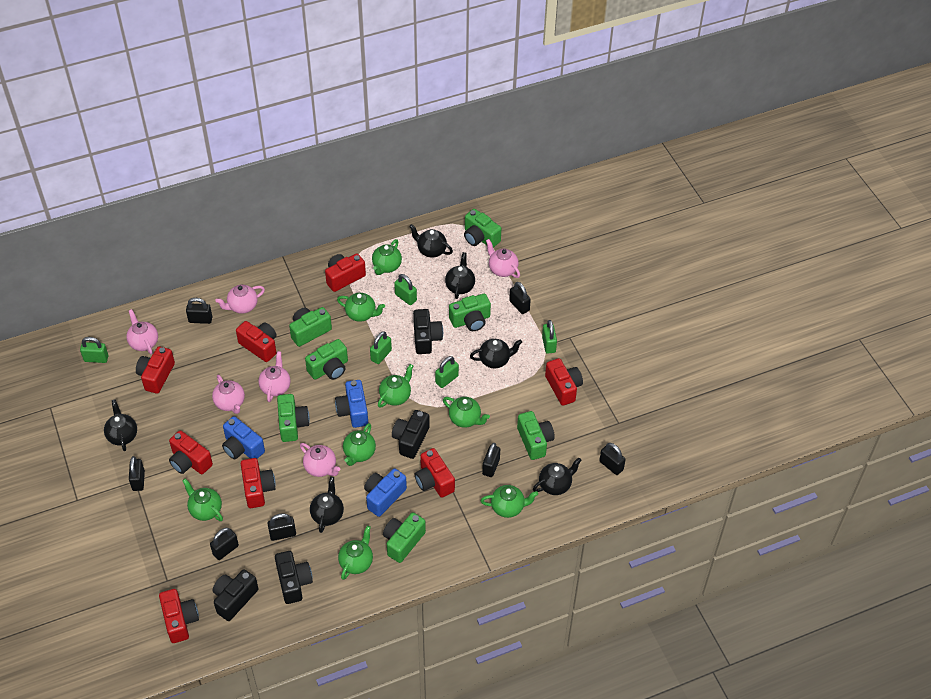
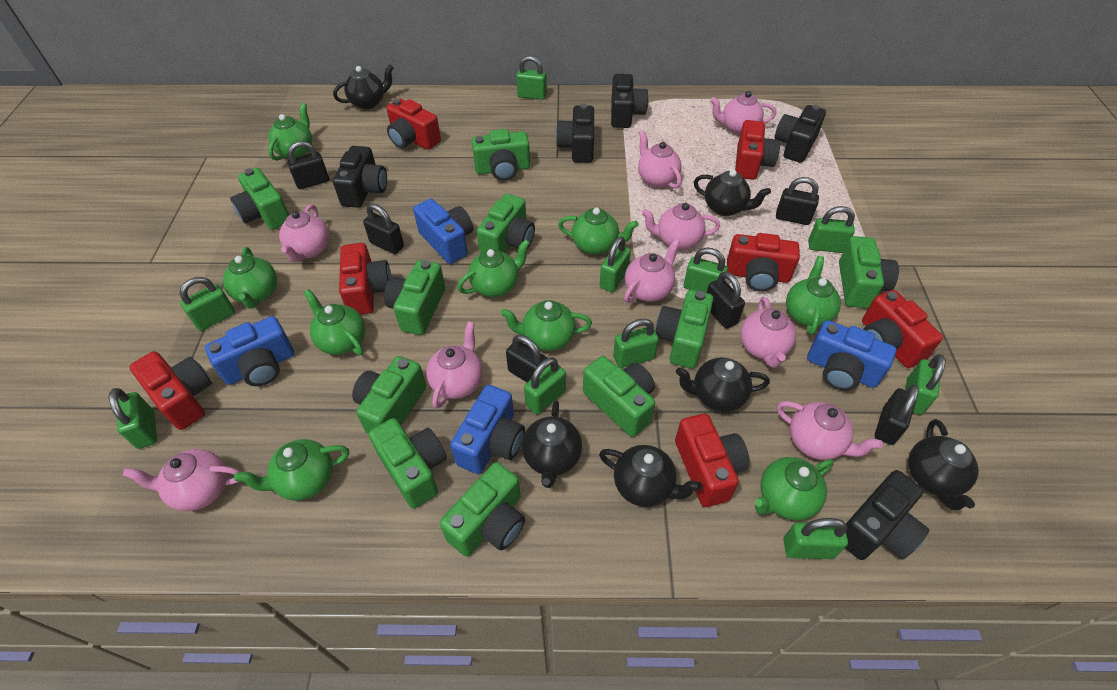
black camera: [213,569,258,621] [275,551,313,604] [392,410,430,459] [413,309,443,354] = 4 -> [333,146,387,208] [556,104,594,163] [611,74,649,128] [775,105,826,163] [845,470,929,560] = 5
black padlock: [129,456,145,491] [186,298,212,324] [210,528,239,560] [268,513,296,541] [482,443,500,477] [509,282,531,314] [599,443,626,475] = 7 -> [287,141,329,189] [363,203,404,254] [506,335,547,382] [707,271,745,329] [776,177,819,225] [875,384,919,445] = 6
blue camera: [222,416,265,460] [335,380,368,428] [364,468,407,517] = 3 -> [205,316,295,386] [413,199,473,264] [450,385,525,474] [807,320,897,391] = 4
green camera: [277,394,310,442] [289,307,332,347] [305,339,348,380] [383,513,426,563] [449,294,491,331] [464,209,501,248] [517,411,555,460] = 7 -> [230,168,289,230] [352,356,426,435] [369,418,447,509] [384,260,445,335] [440,462,525,557] [472,129,530,181] [477,194,535,254] [583,356,655,437] [655,290,714,368] [839,236,899,308] = 10
green padlock: [80,337,108,363] [370,331,392,364] [394,274,417,305] [435,356,459,388] [542,320,557,354] = 5 -> [109,388,157,449] [179,277,235,331] [516,56,547,100] [524,357,566,414] [600,236,631,292] [613,318,659,368] [684,248,728,293] [783,518,848,559] [808,206,855,253] [906,354,946,415] = 10
green teapot: [182,478,223,521] [337,293,385,322] [338,526,373,580] [343,423,376,466] [372,239,402,275] [378,364,413,408] [443,397,490,428] [481,485,538,518] = 8 -> [223,247,277,309] [234,439,349,501] [268,103,312,161] [303,289,365,355] [458,239,530,297] [501,300,592,351] [558,208,639,255] [755,457,834,520] [786,256,841,335] = 9
pink teapot: [126,309,158,355] [212,375,245,414] [215,285,265,314] [258,351,291,402] [300,443,340,477] [486,239,520,278] = 6 -> [122,449,241,511] [279,204,329,262] [426,321,483,409] [624,239,680,303] [638,130,682,189] [642,203,720,250] [710,91,776,135] [740,297,796,368] [777,401,883,460] = 9
red camera: [136,346,175,394] [159,589,199,643] [169,430,213,474] [236,321,277,362] [241,458,276,508] [325,254,366,292] [414,448,455,498] [545,358,583,406] = 8 -> [130,351,212,430] [339,243,392,315] [387,98,441,150] [675,414,749,507] [727,233,800,292] [735,120,780,180] [862,290,943,368] = 7

